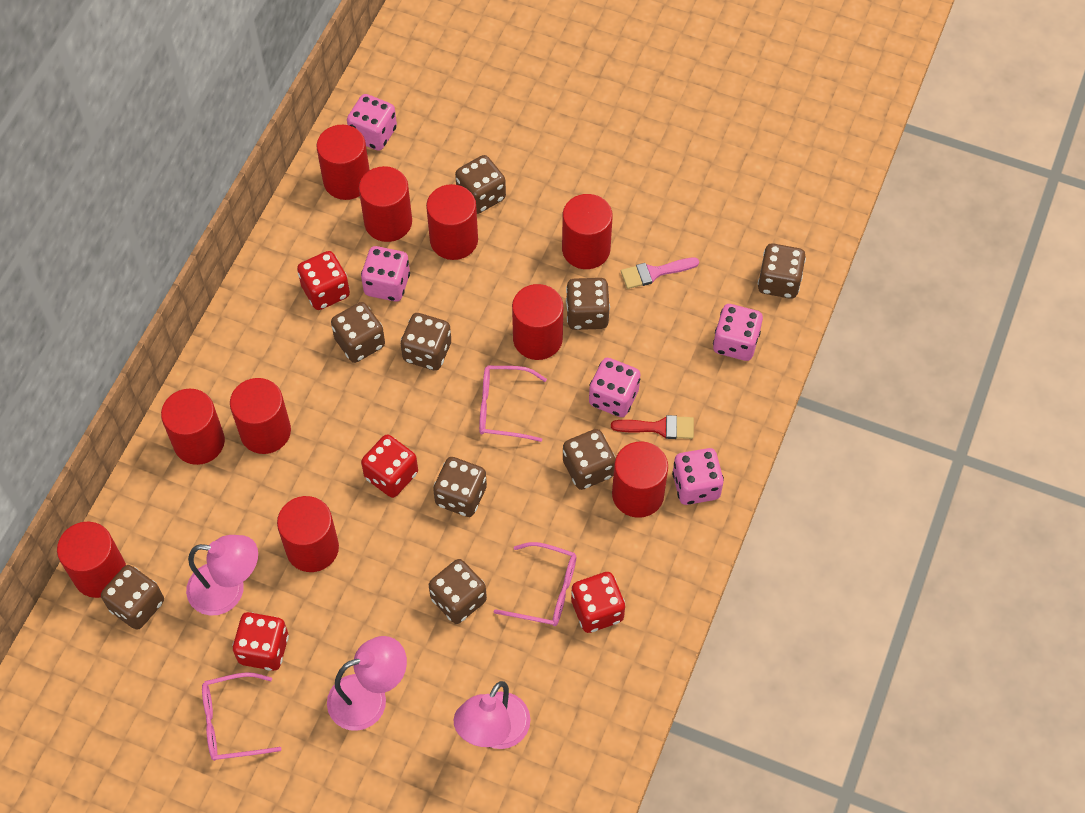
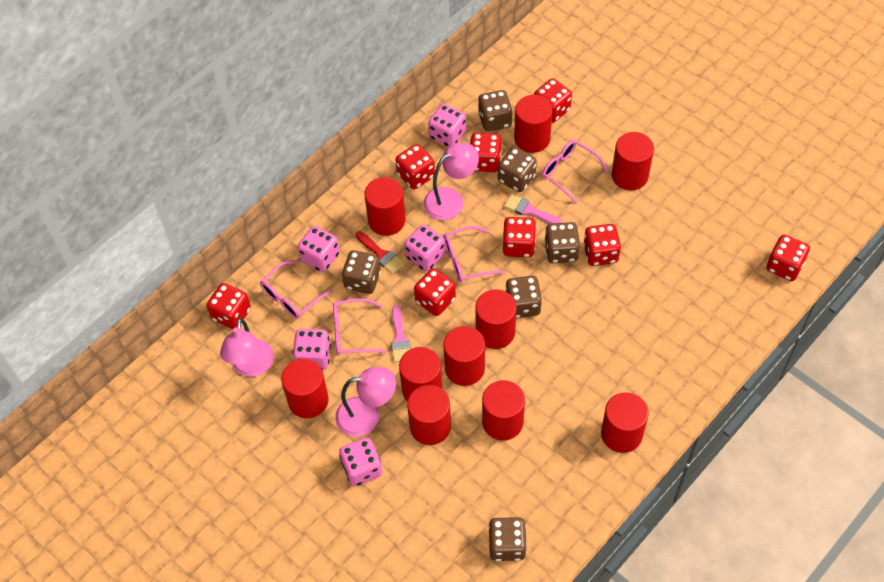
brown dice: [101,565,164,630] [331,302,385,363] [401,313,451,371] [429,559,487,624] [433,457,487,517] [455,155,506,214] [563,429,615,490] [566,278,610,330] [758,243,806,299] = 9 -> [342,250,381,294] [478,90,513,131] [488,517,527,561] [498,147,537,192] [505,276,542,318] [544,222,580,263] = 6
pink brush: [621,257,699,289] = 1 -> [391,305,411,363] [504,194,562,224] = 2
pink glasses: [202,672,282,761] [479,366,547,442] [493,542,576,626] = 3 -> [260,260,332,319] [333,298,386,355] [444,226,504,282] [542,140,608,204] = 4
red dice: [232,612,289,671] [297,251,350,310] [361,435,418,498] [571,572,625,633] = 4 -> [207,283,251,329] [395,144,435,189] [414,268,456,316] [470,133,502,172] [503,217,536,257] [534,78,572,123] [583,224,621,266] [766,235,810,281] = 8

